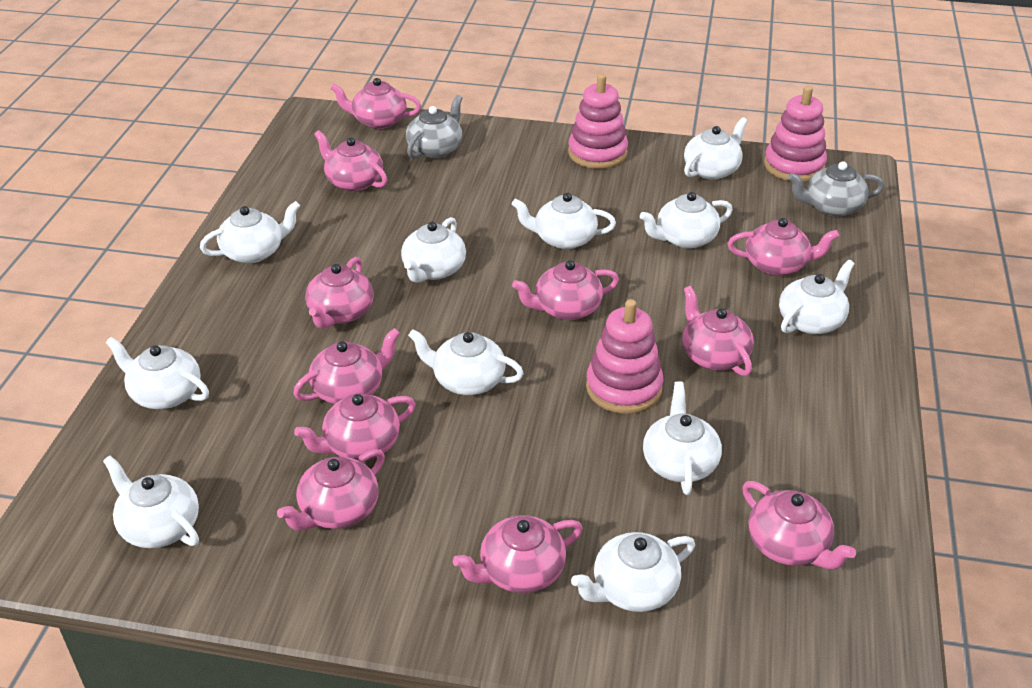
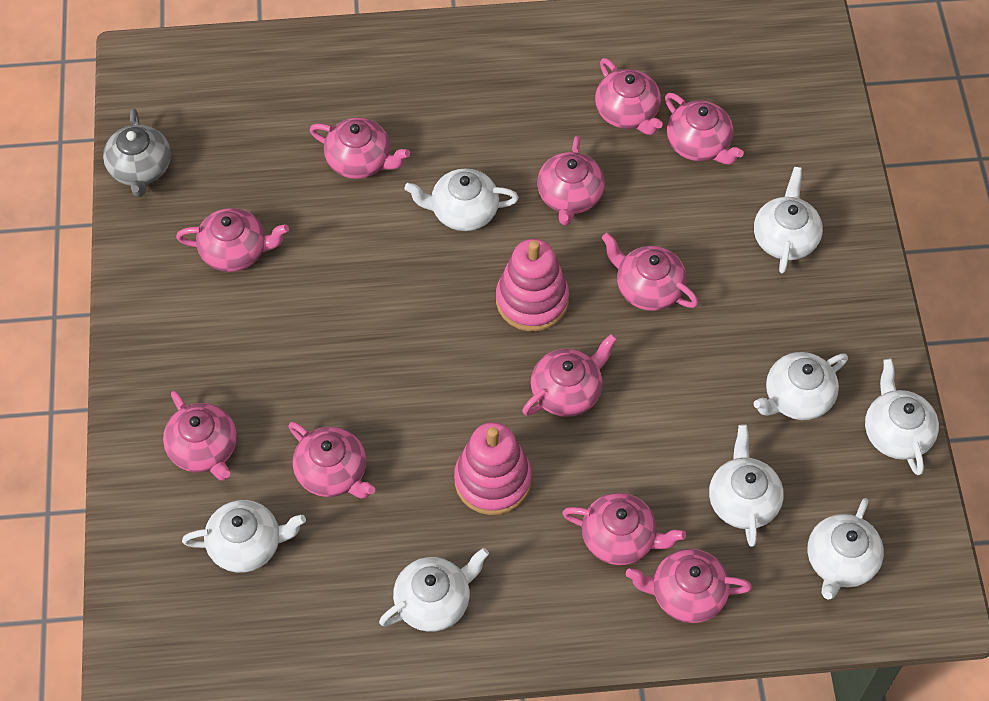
grey teapot: [406,95,463,159] [788,161,884,217] = 2 -> [103,108,171,197] = 1
pink stacking toy: [568,74,628,169] [586,299,663,414] [764,86,827,182] = 3 -> [454,422,532,515] [496,239,569,331] = 2
white teapot: [103,455,199,548] [106,337,209,409] [200,201,300,263] [401,217,466,283] [408,329,524,395] [511,193,616,249] [571,532,695,612] [640,192,733,249] [643,381,722,495] [684,117,748,180] [779,260,855,334] = 11 -> [182,500,306,573] [379,548,489,632] [405,168,519,231] [709,424,784,547] [753,352,848,420] [754,167,823,274] [808,498,884,600] [865,359,939,475] = 8

